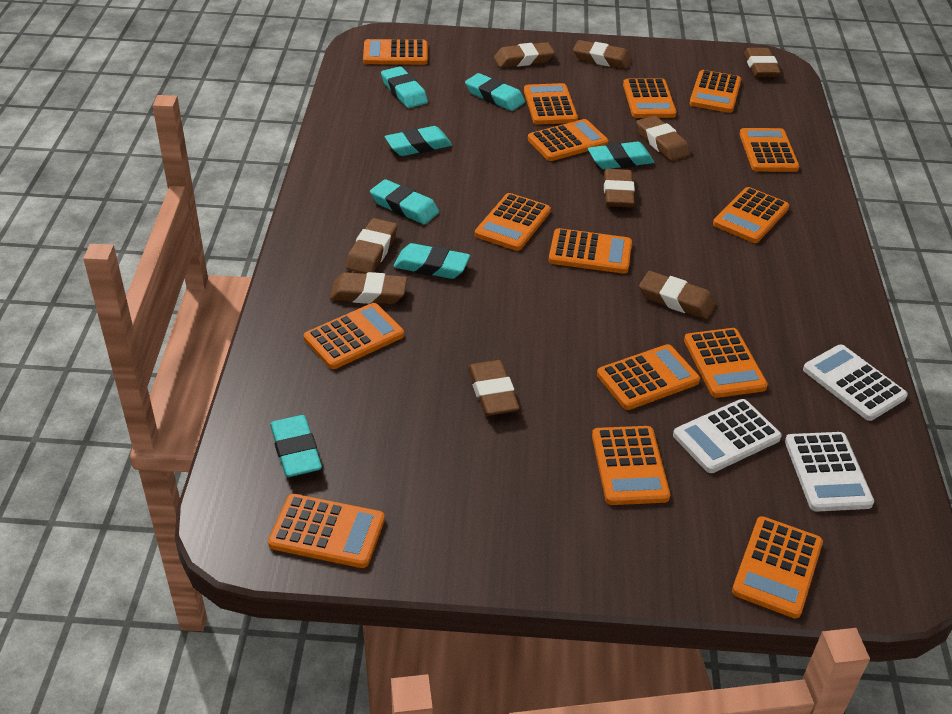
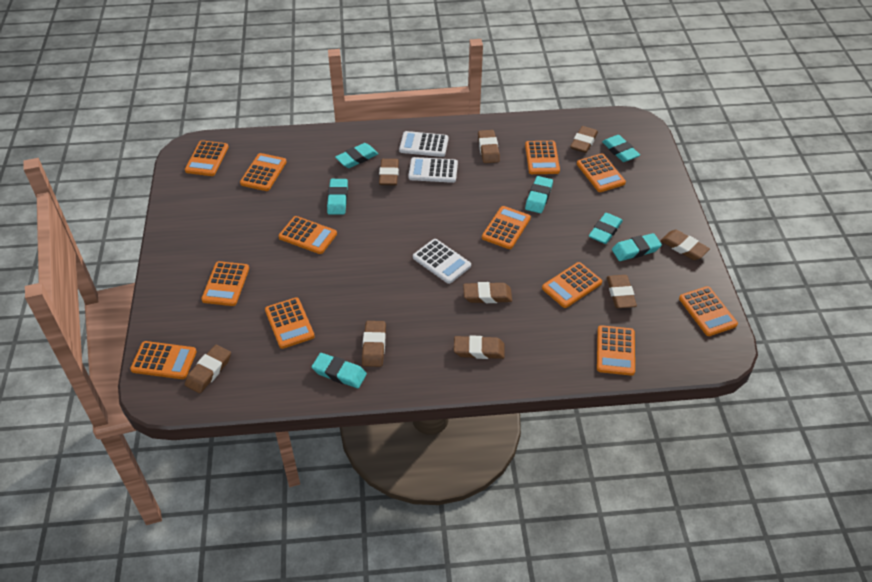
orange calculator: [268,494,385,568] [304,303,404,369] [363,39,428,65] [475,193,551,251] [524,83,578,125] [528,119,609,161] [549,228,632,274] [592,426,670,505] [597,344,700,410] [623,79,677,118] [684,328,768,398] [689,70,741,113] [713,187,789,243] [732,516,823,619] [739,128,799,172] = 15 -> [130,341,197,379] [185,140,229,176] [201,261,249,306] [240,153,286,191] [265,297,315,349] [278,216,337,254] [482,206,531,249] [525,141,560,174] [542,262,602,308] [577,154,626,192] [597,325,635,376] [679,286,738,336] = 12

